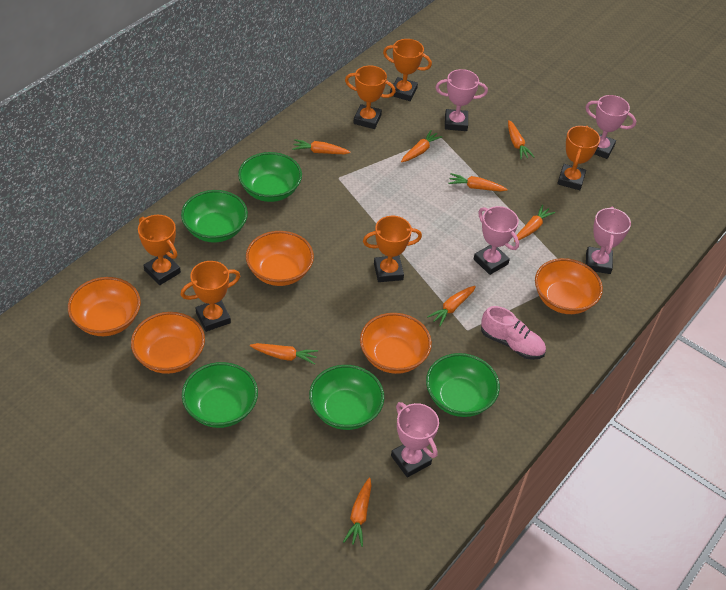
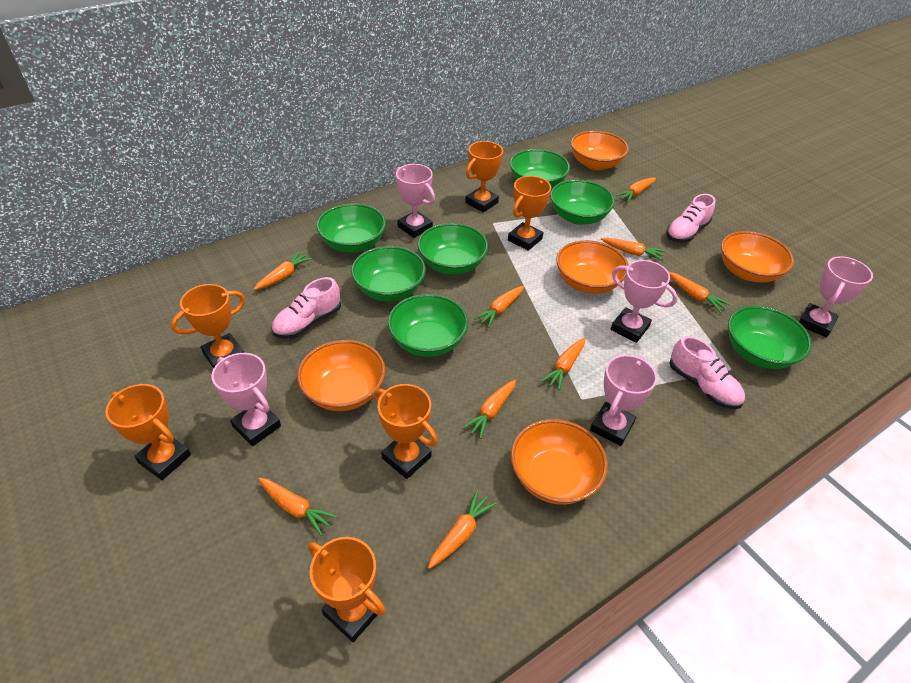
green bowl: [181,190,248,243] [182,362,258,428] [238,152,302,202] [309,365,384,430] [426,353,500,417] = 5 -> [316,203,386,253] [351,246,426,301] [388,294,468,357] [417,223,488,275] [510,149,570,188] [550,180,615,225] [728,306,812,369] = 7
orange carrot: [250,343,318,365] [292,139,351,154] [343,478,372,547] [401,130,443,162] [427,286,476,326] [448,173,508,191] [508,120,534,159] [514,205,555,241] = 8 -> [254,251,312,290] [258,478,338,536] [428,490,497,569] [462,380,516,439] [474,286,524,328] [541,338,585,390] [601,238,665,261] [616,177,656,202] [669,272,730,313] = 9
pink shoe: [481,306,546,360] = 1 -> [271,277,341,339] [666,194,716,243] [669,336,745,409] = 3

